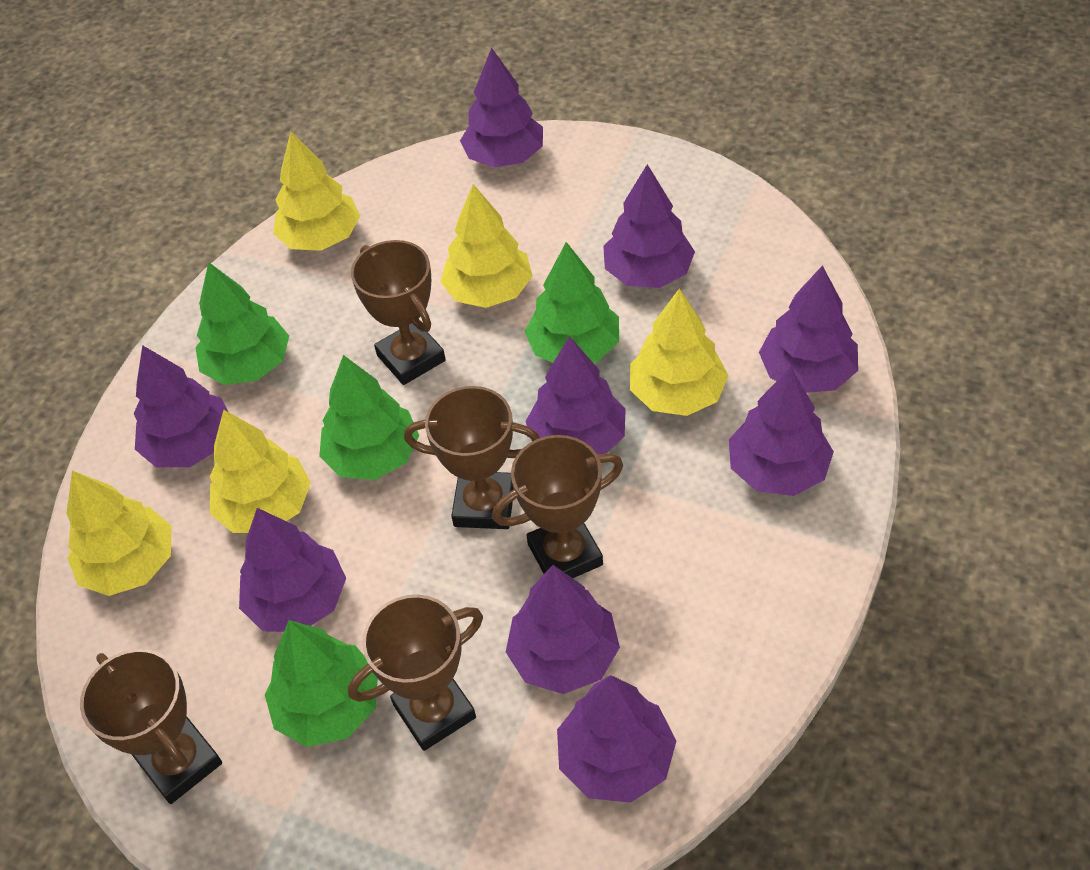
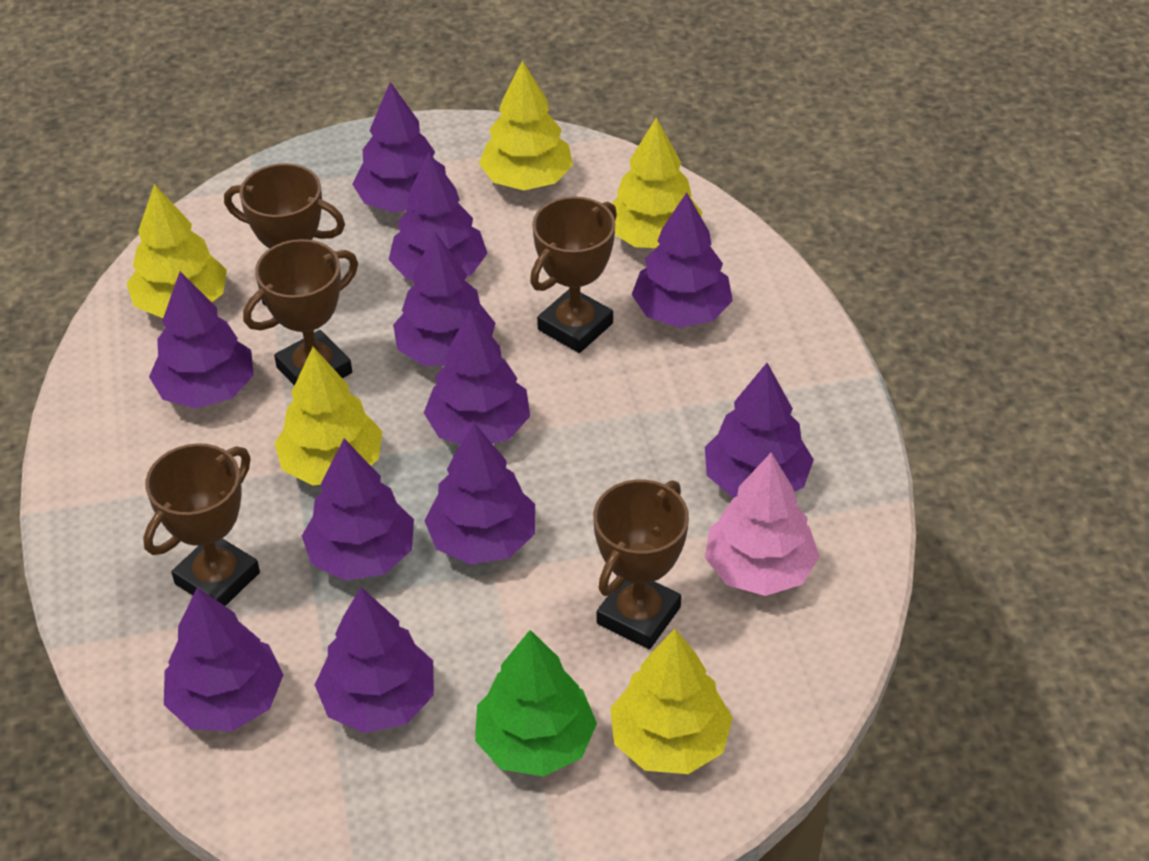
green tree: [195,262,289,385] [265,620,378,747] [319,355,419,480] [525,242,619,363] = 4 -> [475,630,597,776] = 1
pink tree: none = 0 -> [705,453,820,596] = 1
purple tree: [134,345,228,467] [239,508,346,632] [460,48,543,168] [506,565,620,694] [525,336,626,455] [557,675,676,803] [603,164,695,288] [729,367,834,496] [759,265,858,393] = 9 -> [149,271,254,409] [164,587,283,731] [302,439,414,580] [315,587,434,733] [352,82,446,213] [389,152,487,280] [393,232,495,366] [424,309,530,444] [424,423,535,564] [631,193,733,328] [705,363,814,498] = 11

